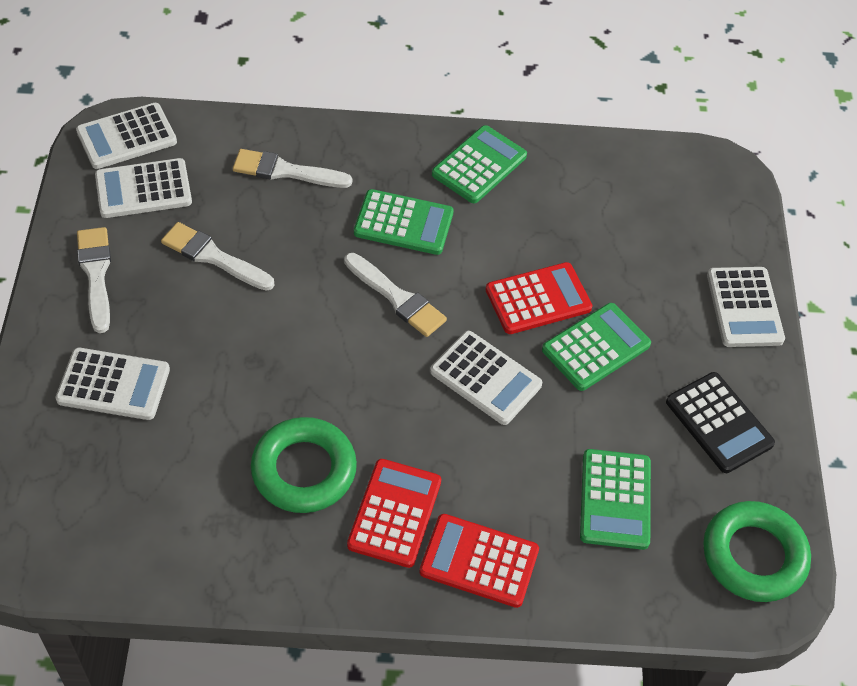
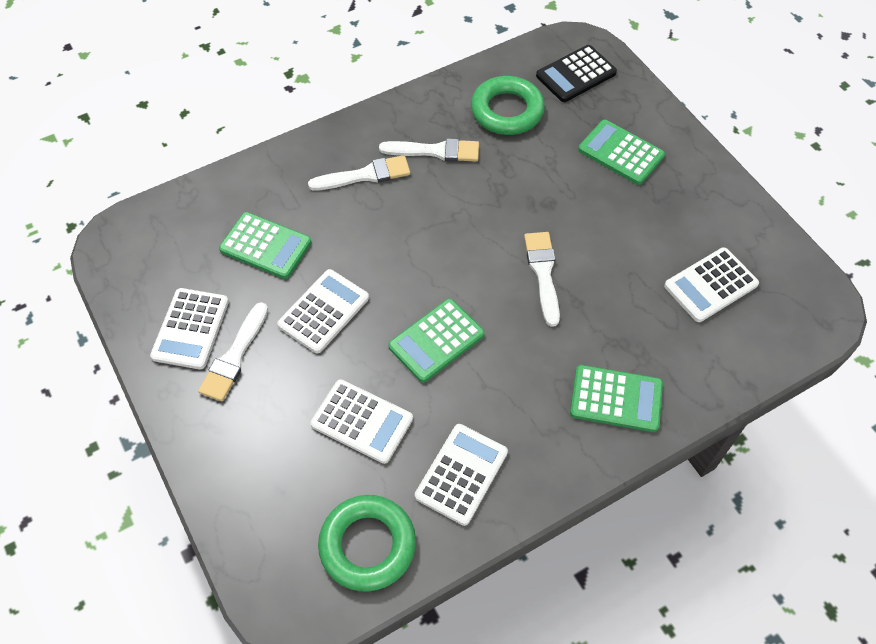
red calculator: [347,459,441,568] [419,514,539,608] [486,262,592,334] = 3 -> none = 0

